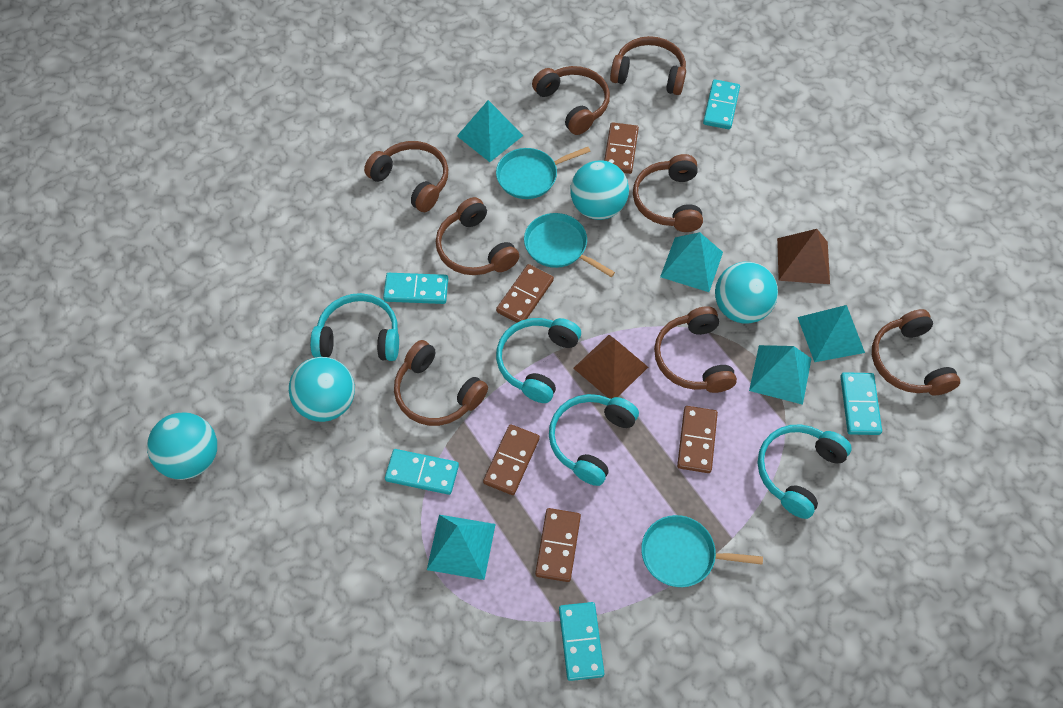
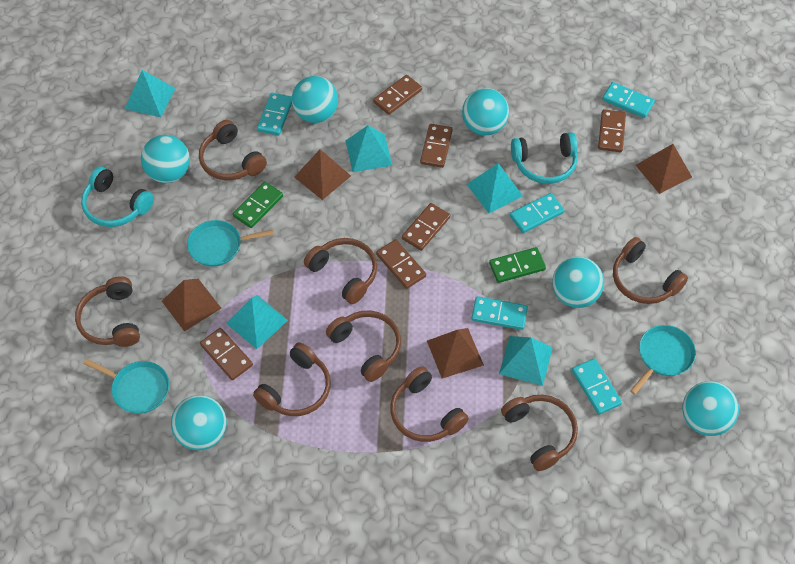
brown domino: [483,424,540,495] [496,264,554,323] [535,508,581,582] [604,122,639,174] [677,406,718,473] = 5 -> [200,328,253,380] [373,75,422,115] [376,239,426,289] [402,203,450,251] [420,124,453,168] [598,109,626,152] = 6
brown pyramid: [573,335,648,399] [777,229,830,284] = 2 -> [162,279,221,332] [294,149,351,200] [427,328,484,379] [635,144,692,194] = 4
green domino: none = 0 -> [233,182,283,228] [489,247,546,283] = 2
turquoise ball: [147,412,217,480] [289,357,355,422] [570,160,629,220] [715,262,778,324] = 4 -> [141,135,190,183] [171,395,227,450] [292,76,338,123] [462,88,509,135] [552,257,604,308] [682,381,739,436] = 6
turquoise headphones: [310,293,399,361] [496,318,581,403] [549,394,639,486] [758,424,852,519] = 4 -> [81,166,154,227] [511,132,578,184] = 2

